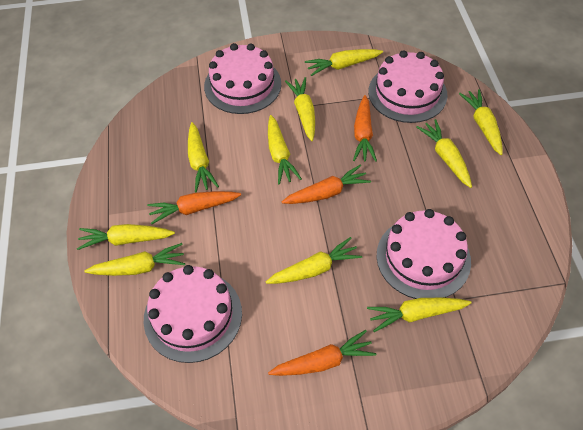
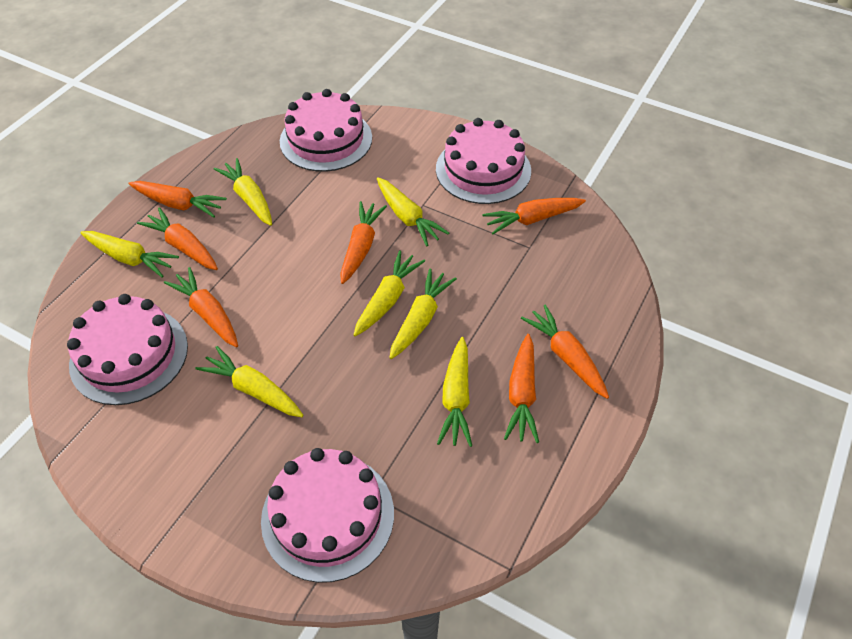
orange carrot: [147,191,241,224] [268,330,376,376] [282,164,371,204] [353,95,377,162] = 4 -> [128,181,227,218] [137,207,218,270] [164,267,238,347] [340,201,387,284] [483,198,586,234] [504,334,539,443] [521,304,609,399] = 7
yellow carrot: [77,224,175,250] [84,243,185,276] [188,122,219,192] [266,237,362,284] [268,115,302,184] [285,77,315,141] [305,49,383,76] [367,297,471,332] [416,119,472,188] [459,89,503,155] = 10 -> [80,231,179,278] [195,346,304,417] [214,158,272,226] [354,250,425,336] [377,177,449,246] [389,268,457,359] [437,337,472,447] = 7

